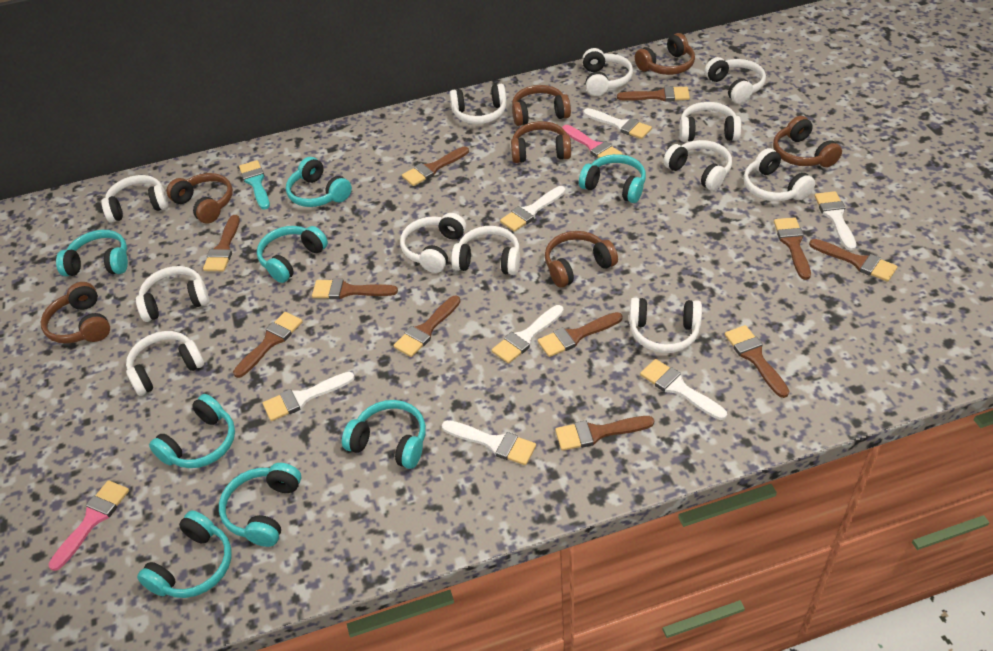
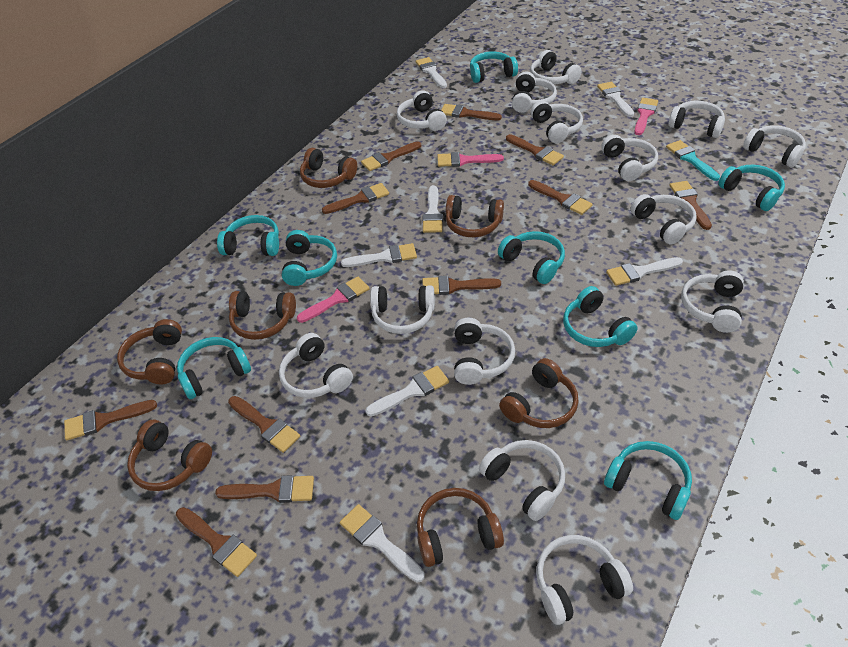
pink brush: [48,480,129,571] [562,125,622,158] = 2 -> [297,276,370,323] [437,152,504,167] [634,98,658,135] = 3
white headphones: [101,175,169,223] [126,331,204,396] [136,266,209,322] [400,213,466,273] [450,84,507,124] [451,226,520,275] [582,48,633,96] [629,298,702,353] [663,140,732,191] [679,102,741,142] [705,57,766,104] [744,148,815,201] = 12 -> [279,333,353,398] [370,285,435,334] [397,90,447,131] [454,318,515,385] [479,440,565,521] [512,72,557,113] [530,50,582,84] [531,101,583,143] [536,535,633,625] [601,135,658,181] [631,194,697,245] [668,101,725,138] [681,270,744,333] [743,125,806,167] = 14

